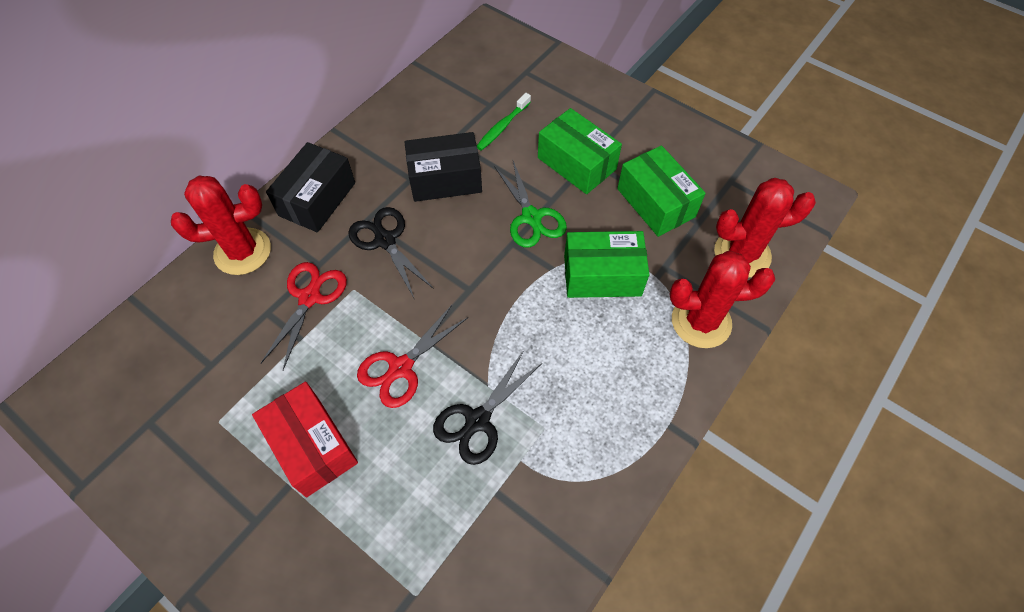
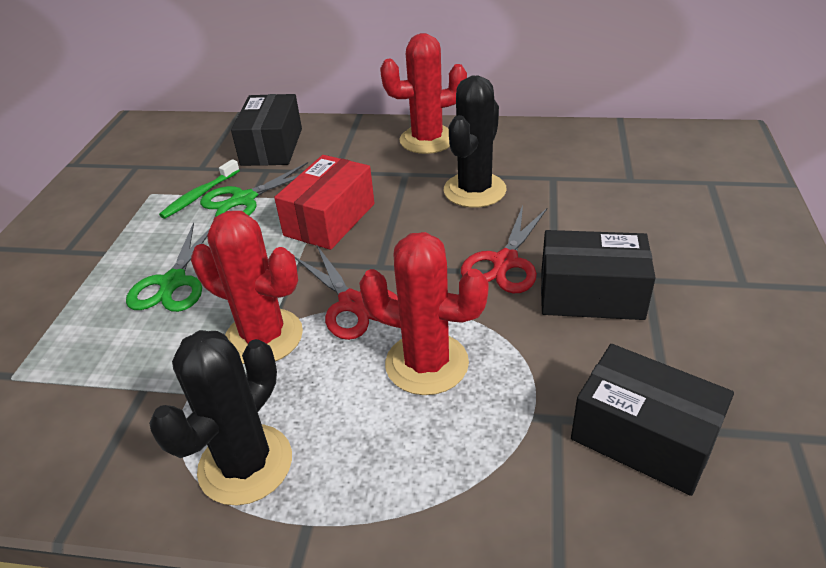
black box: [266,142,355,232] [404,132,482,202] = 2 -> [231,94,302,166] [541,230,656,320] [571,344,734,496] = 3
black cactus: none = 0 -> [149,330,292,506] [444,75,506,208] = 2
black scissors: [348,207,434,298] [433,350,542,465] = 2 -> none = 0
green box: [538,108,622,194] [564,231,649,298] [617,145,706,237] = 3 -> none = 0
green scissors: [494,161,567,248] = 1 -> [126,222,210,312] [200,162,308,217] = 2

